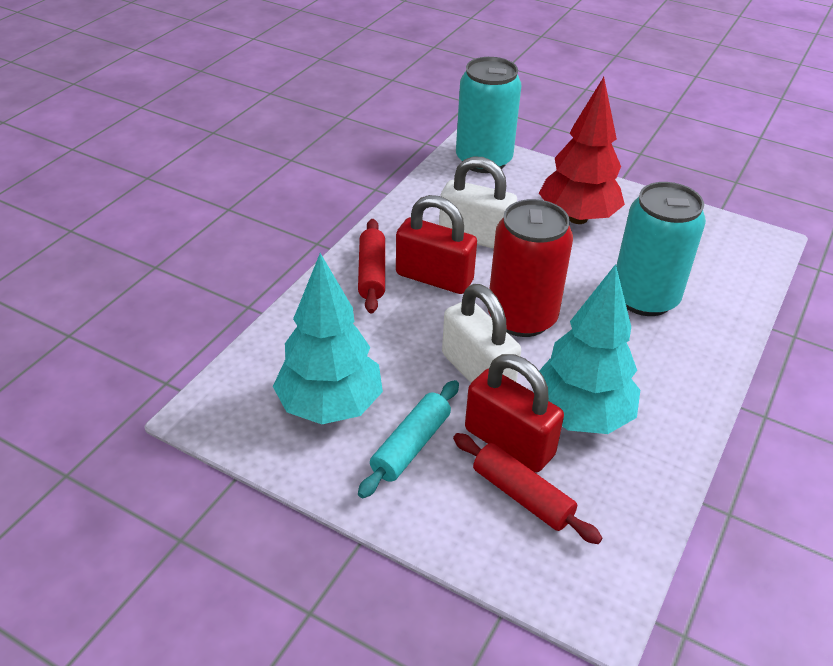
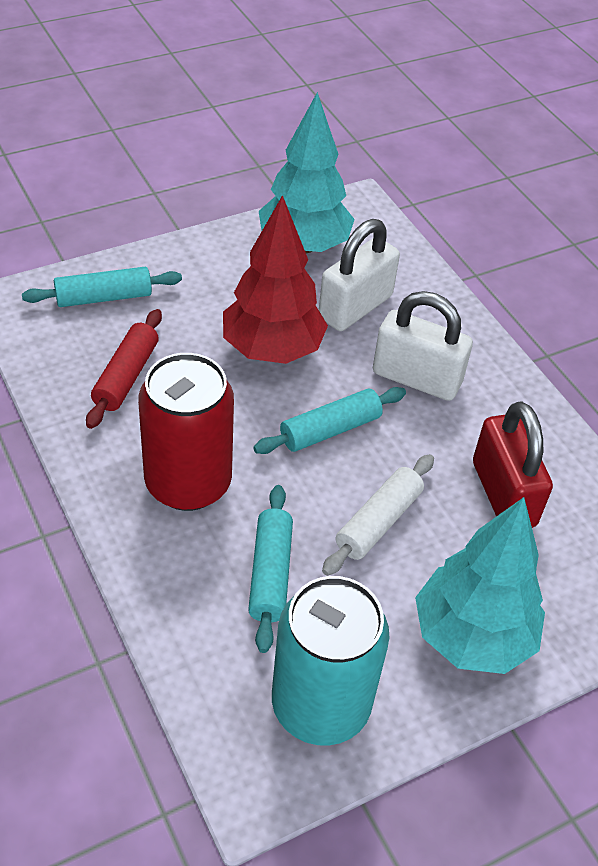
red padlock: [396,195,477,294] [465,354,564,473] = 2 -> [473,401,553,528] = 1
red rolling pin: [358,219,385,313] [453,433,602,544] = 2 -> [86,309,162,429] = 1
turquoise can: [456,57,522,173] [616,182,706,316] = 2 -> [272,576,390,745] = 1
turquoise rolling pin: [358,380,459,498] = 1 -> [22,267,182,307] [248,485,293,653] [253,387,406,454] = 3
white rolling pin: none = 0 -> [322,454,434,576] = 1

